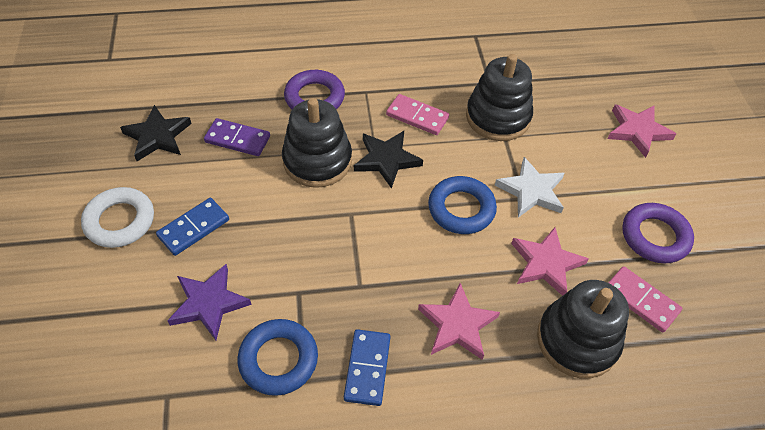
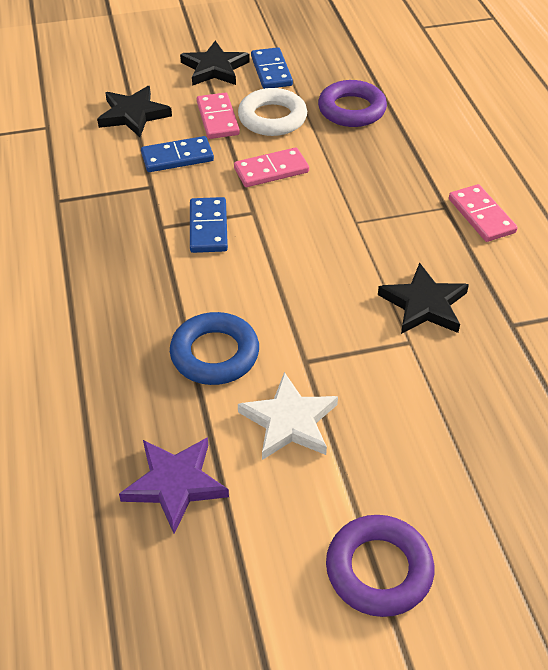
black stacking toy: [282,98,352,188] [466,54,533,141] [537,280,629,378] = 3 -> none = 0
black star: [120,105,192,161] [354,131,423,189] = 2 -> [97,86,172,137] [180,41,250,86] [378,262,469,334] = 3
blue domino: [156,198,229,256] [344,329,391,406] = 2 -> [141,136,214,172] [190,197,228,253] [251,47,293,89] = 3
blue ring: [237,319,318,396] [428,176,497,234] = 2 -> [170,312,259,385] = 1
pink domino: [386,94,449,135] [608,266,682,333] = 2 -> [197,93,240,139] [234,147,309,187] [449,184,518,242] = 3
pink star: [418,283,500,360] [511,227,589,296] [607,105,676,158] = 3 -> none = 0
purple domino: [204,118,270,156] = 1 -> none = 0

